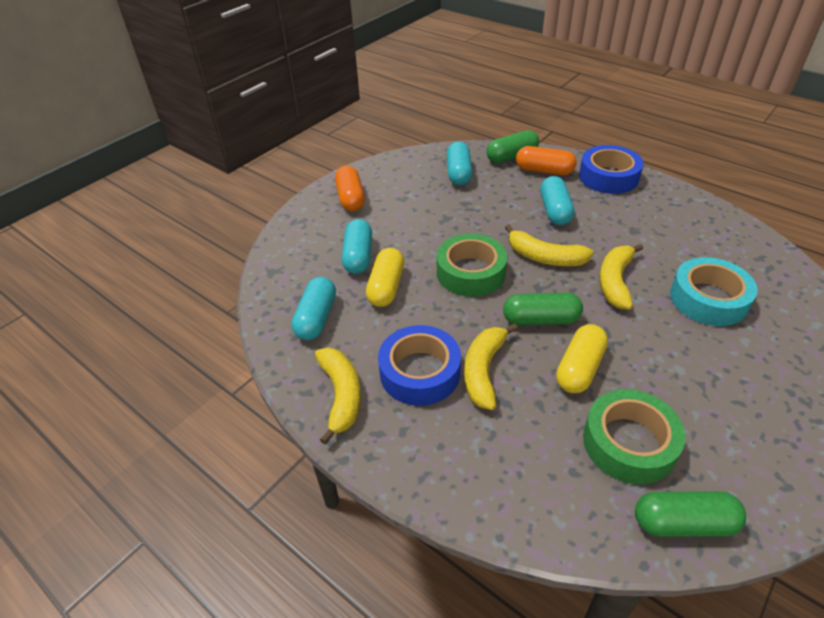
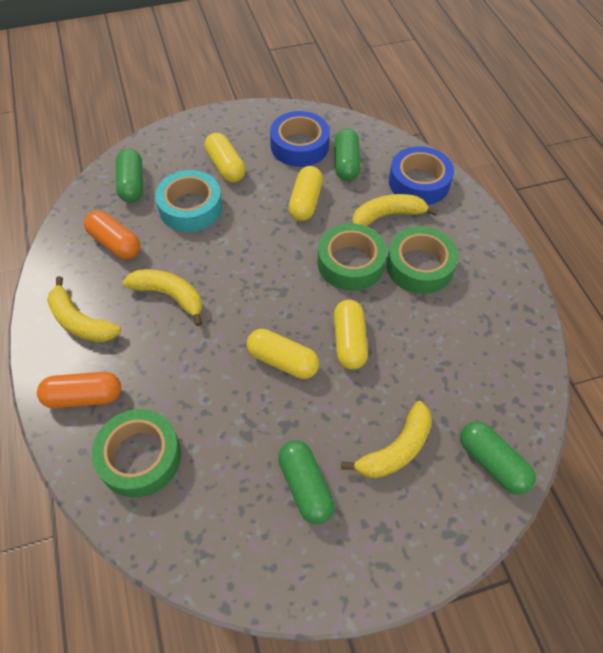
green capsule: [486,130,539,163] [503,293,583,325] [635,491,746,537] = 3 -> [116,148,143,202] [278,440,335,524] [334,129,361,181] [460,421,536,495] = 4
green tape: [437,234,508,297] [583,389,685,485] = 2 -> [92,409,181,498] [317,223,387,291] [386,227,458,294] = 3
turquoise capsule: [291,277,336,340] [342,219,372,274] [447,142,473,185] [540,176,575,225] = 4 -> none = 0
yellow capsule: [366,248,404,307] [556,324,608,393] = 2 -> [204,133,246,183] [247,329,319,379] [288,166,323,221] [334,300,368,370] = 4

